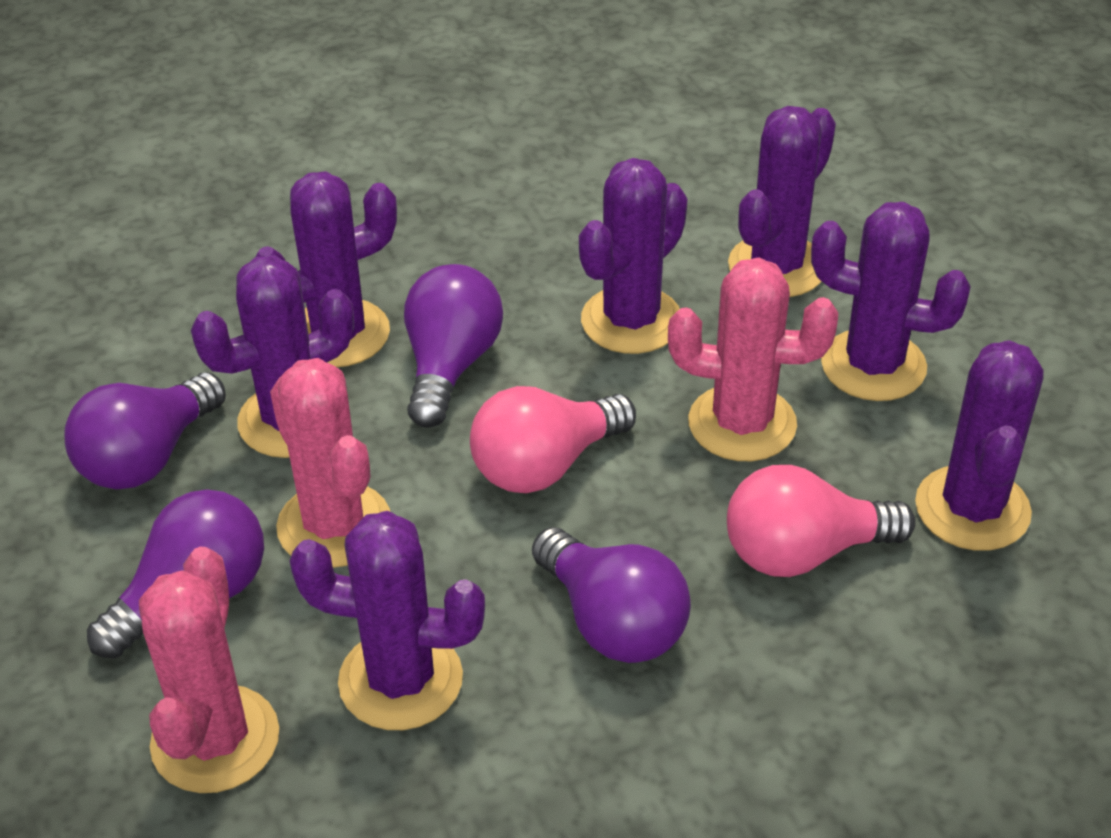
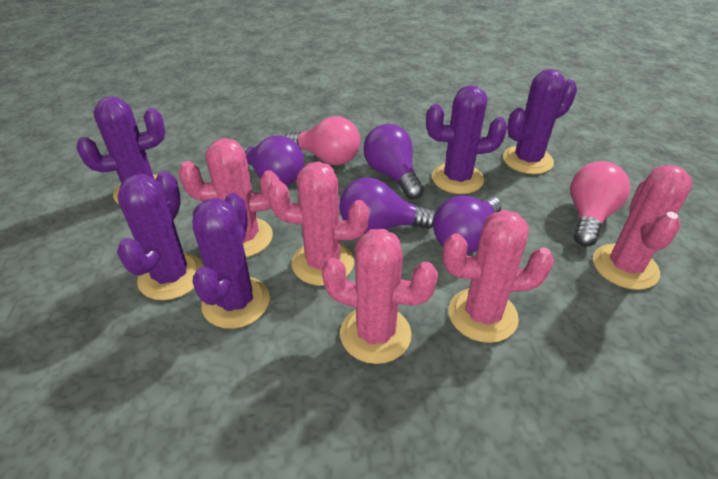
pink cactus: [139,547,279,793] [270,358,390,568] [668,257,838,461] = 3 -> [178,138,279,257] [267,162,369,286] [322,229,438,364] [443,210,554,343] [593,165,693,290] = 5
purple cactus: [191,255,354,458] [255,171,397,367] [290,511,485,730] [579,158,687,354] [728,106,836,297] [811,202,971,401] [915,340,1043,551] = 7 -> [77,96,165,204] [117,171,203,300] [192,193,270,329] [426,85,507,194] [503,69,577,174] = 5

